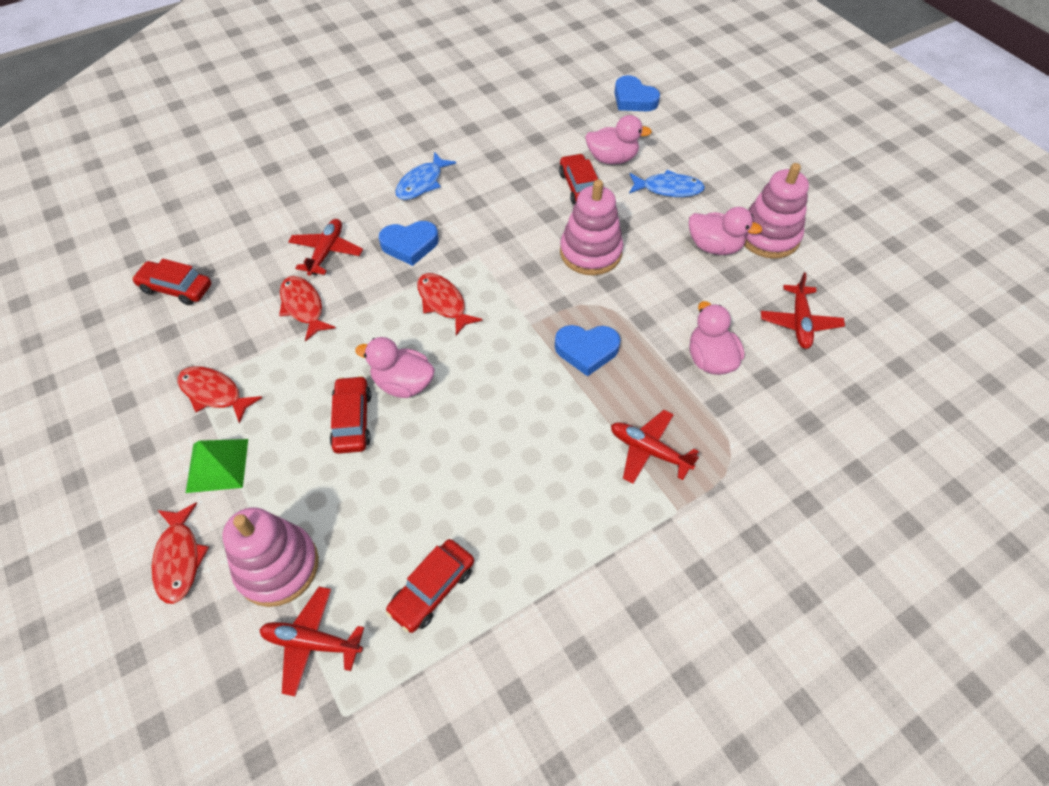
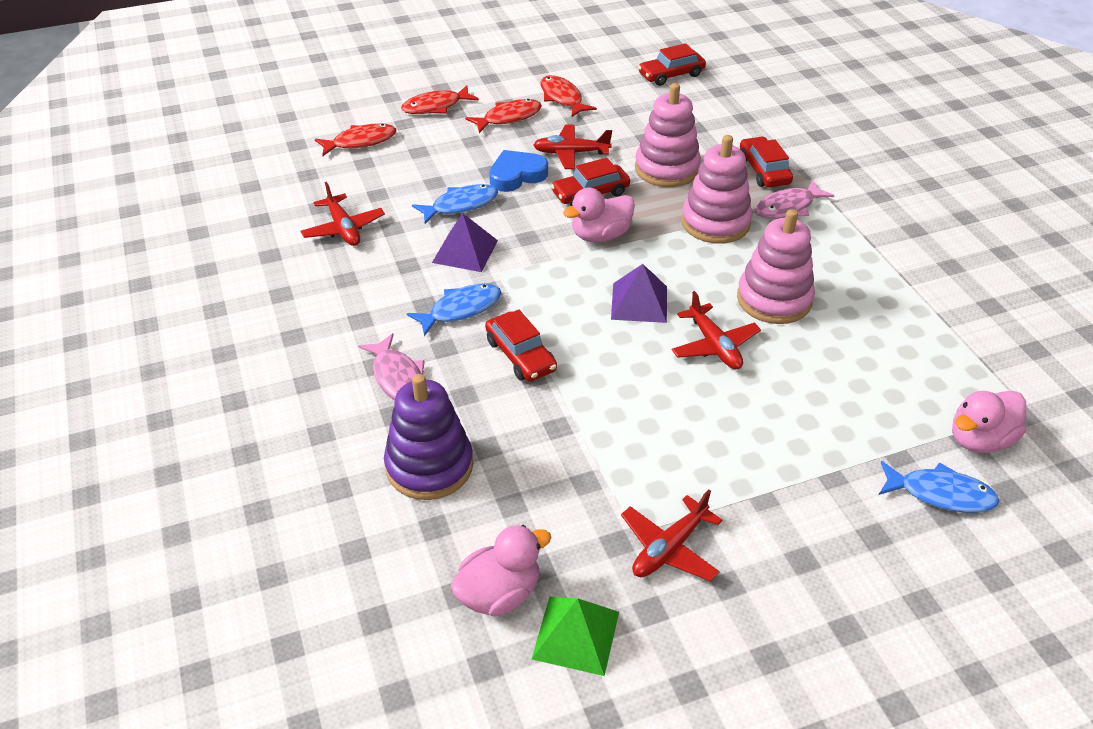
blue fish: [395,152,456,200] [629,170,705,197] = 2 -> [407,283,501,336] [412,184,498,224] [879,461,1000,513] = 3
blue heart: [379,221,439,266] [555,325,620,376] [614,75,660,111] = 3 -> [489,150,548,192] = 1
pink duck: [355,337,435,398] [585,115,652,164] [689,207,762,255] [689,301,745,375] = 4 -> [451,525,551,617] [563,188,635,242] [952,391,1026,453] = 3
pink fish: none = 0 -> [358,333,425,401] [755,179,835,219] = 2
purple pyramid: none = 0 -> [432,213,498,272] [611,264,667,323] = 2
purple stacking toy: none = 0 -> [384,374,473,500] = 1

